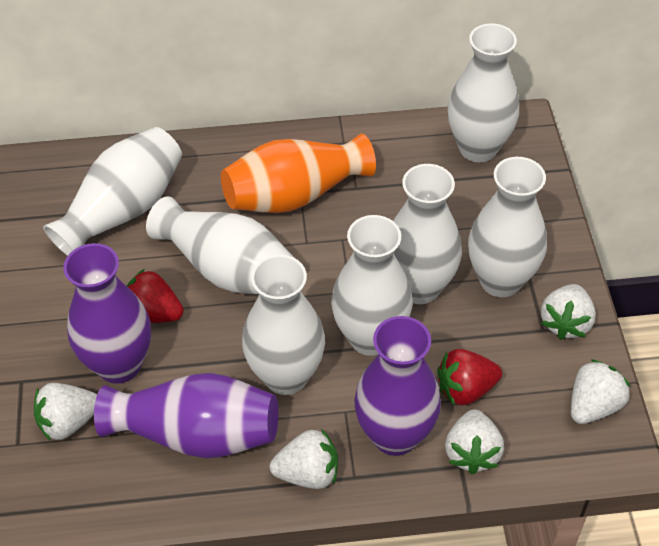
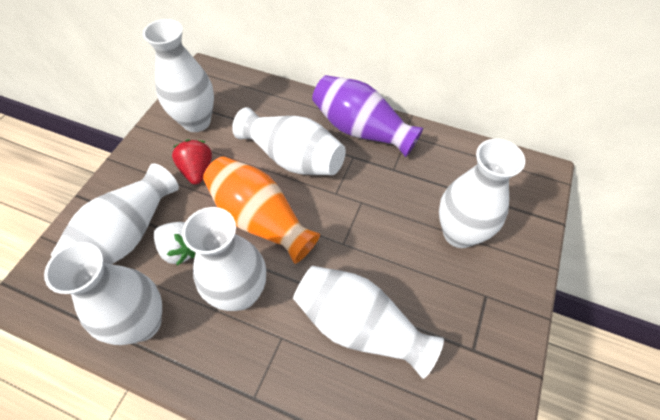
purple vase: [63,243,151,384] [94,373,278,458] [354,316,441,456] = 3 -> [312,75,423,157] = 1
red strawberry: [126,269,184,323] [437,349,502,406] = 2 -> [172,139,212,184] = 1
white strawberry: [34,383,97,441] [270,429,338,489] [445,409,504,474] [541,284,596,340] [571,359,631,424] = 5 -> [154,222,195,266] = 1

